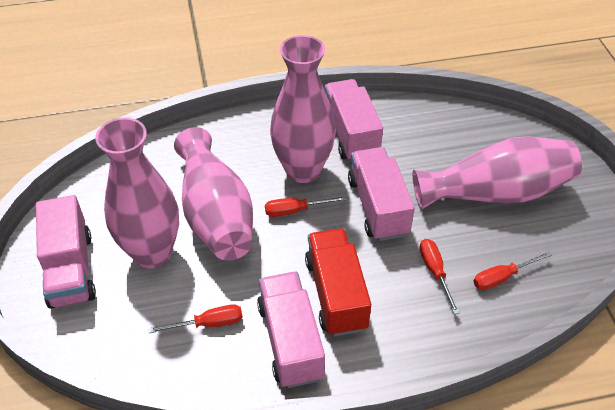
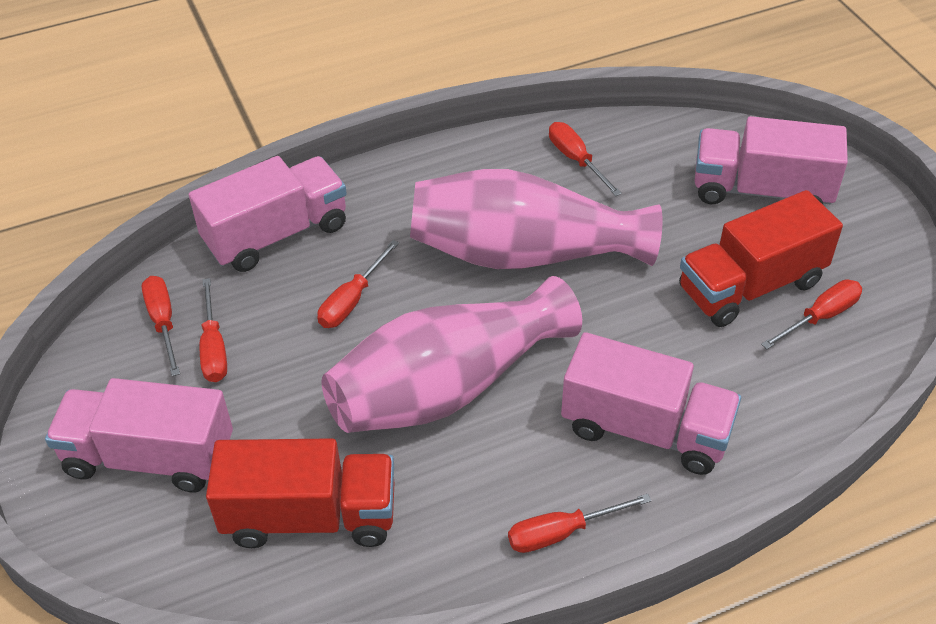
pink vase: [95,117,179,269] [174,127,253,261] [270,35,336,183] [413,136,582,210] = 4 -> [322,276,582,433] [410,169,663,269] = 2
red screwdriver: [148,304,243,333] [265,196,347,217] [419,239,460,314] [473,251,552,290] = 4 -> [142,276,180,376] [200,278,227,382] [318,240,399,328] [508,494,652,553] [549,122,622,196] [761,279,862,349] = 6
red truck: [305,228,371,336] = 1 -> [206,438,394,548] [679,190,843,327] = 2

